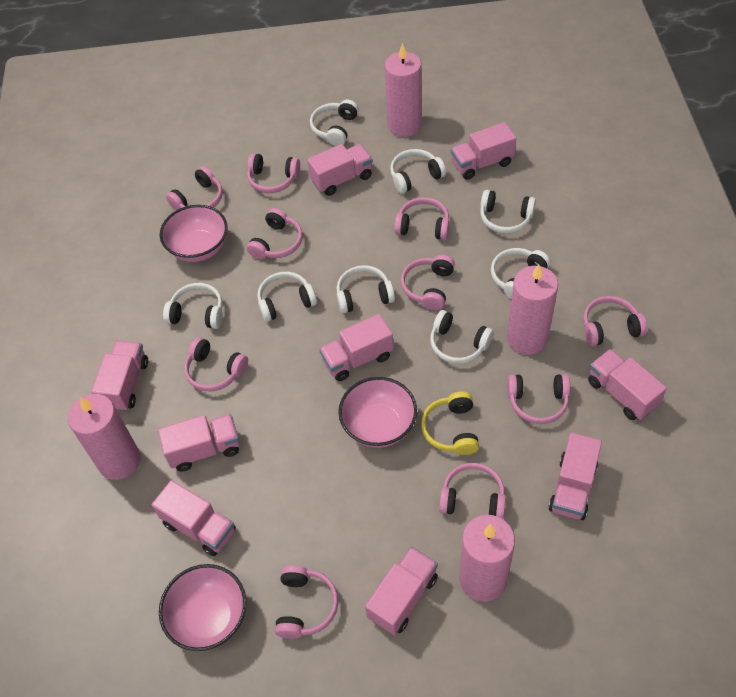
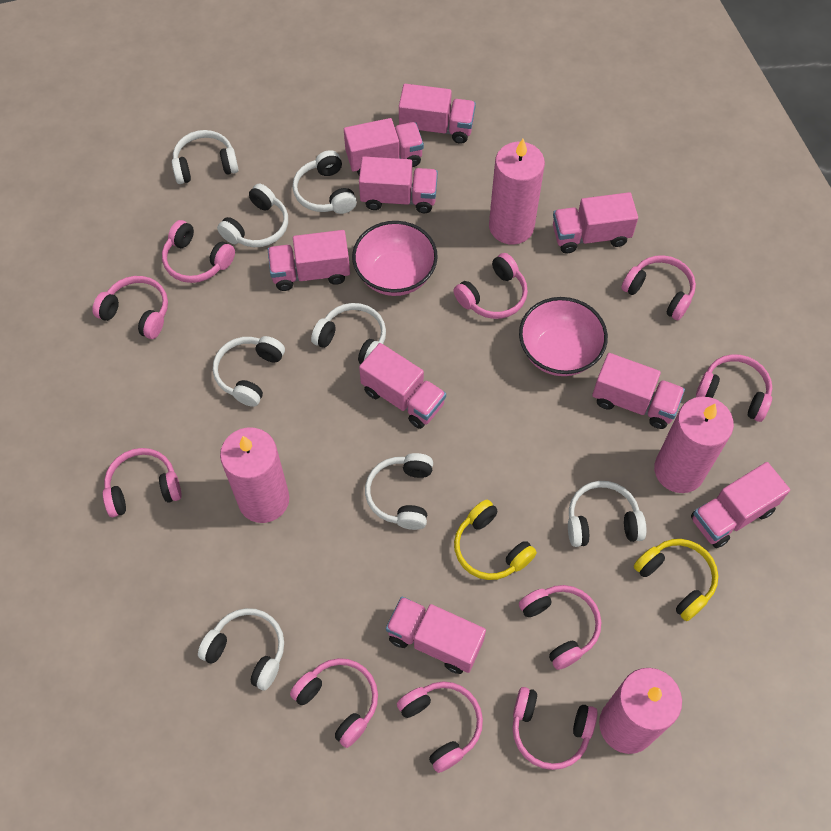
pink bowl: [159,564,246,651] [160,205,228,262] [338,377,417,448] = 3 -> [352,221,438,296] [519,297,608,376] = 2
yellow headphones: [421,391,479,455] = 1 -> [454,500,537,580] [634,539,718,621] = 2

